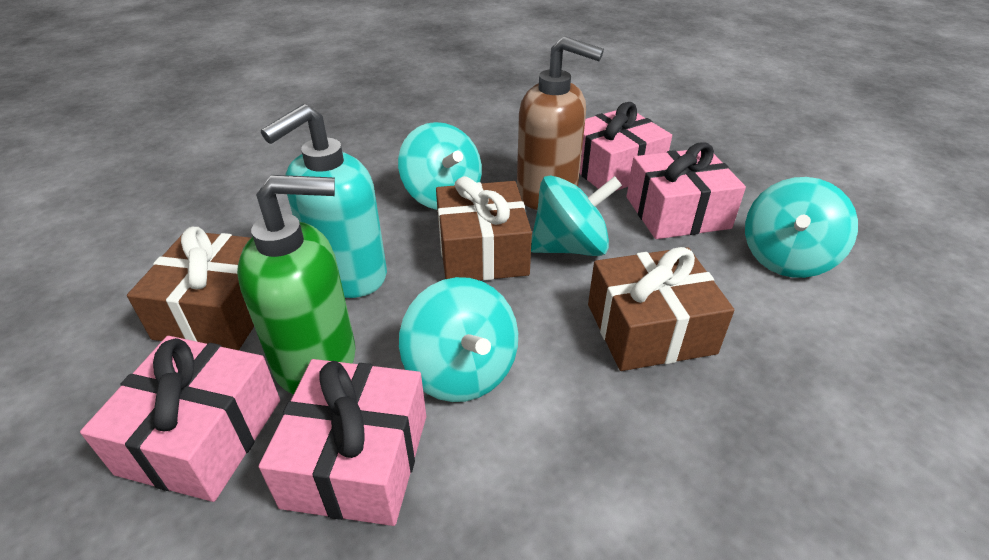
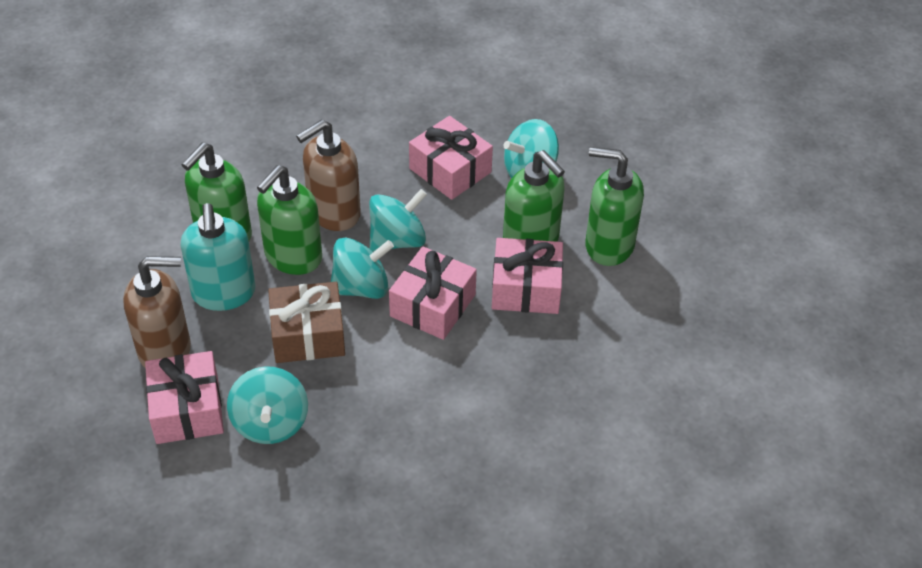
brown gift: [127,227,254,350] [436,176,532,281] [588,247,735,371] = 3 -> [268,282,345,363] = 1
brown soap dispenser: [517,36,604,210] = 1 -> [123,256,191,367] [296,119,361,231] = 2
green soap dispenser: [237,175,356,395] = 1 -> [182,143,252,241] [257,165,322,275] [503,150,565,242] [585,147,644,266] = 4

